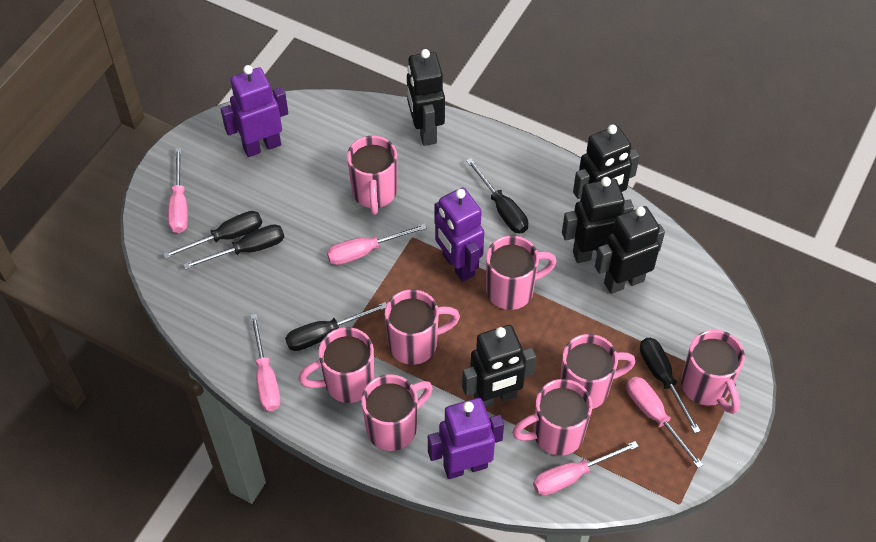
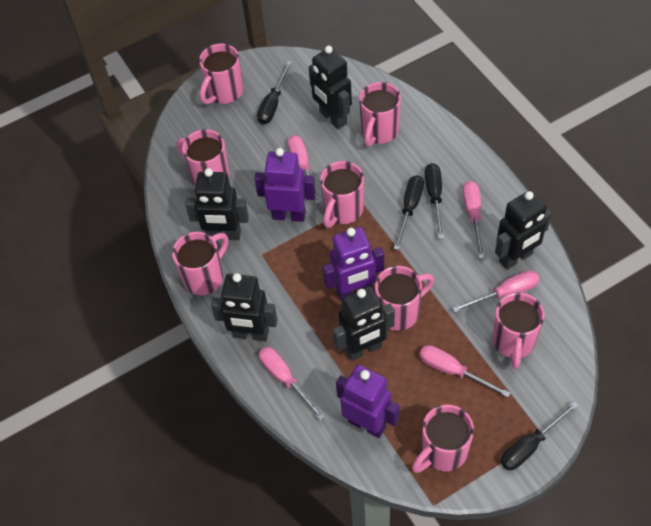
black screwdriver: [163,211,262,259] [183,224,284,269] [285,302,387,351] [466,158,528,234] [640,338,701,433] = 5 -> [257,61,292,124] [394,175,424,250] [425,163,444,239] [501,401,579,470] = 4

